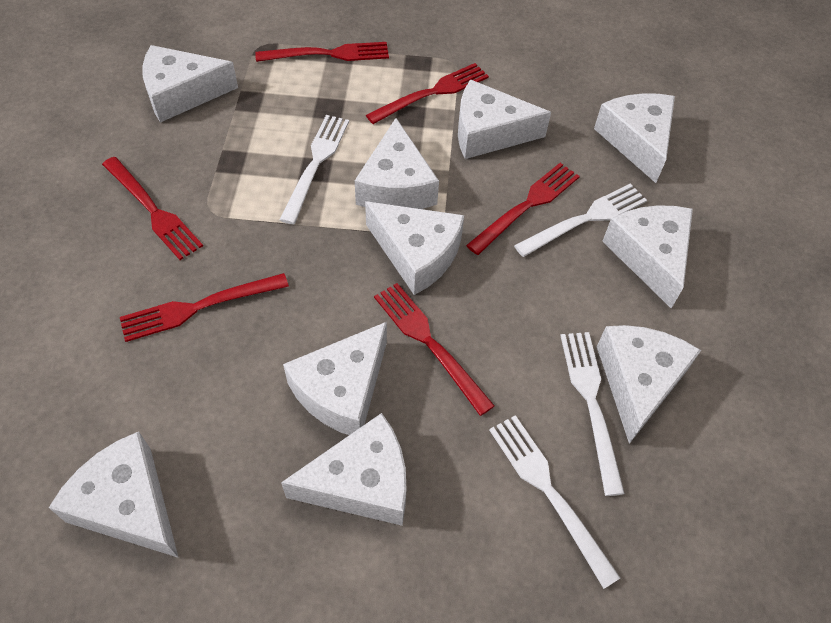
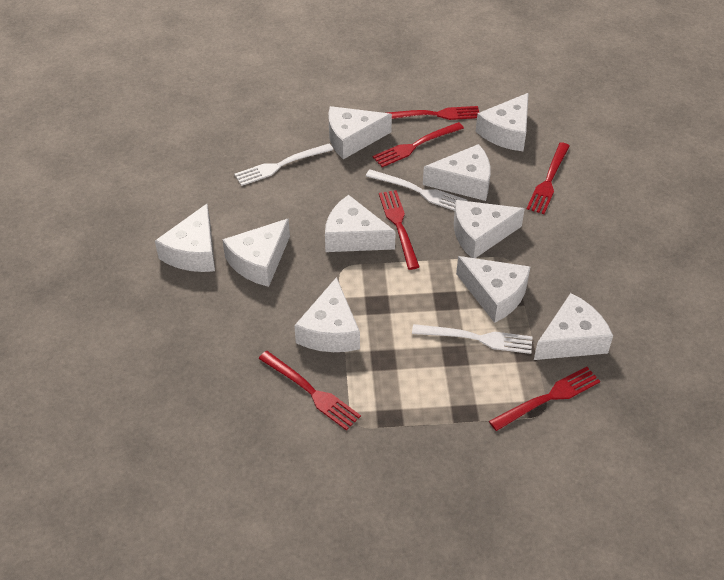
white fork: [280,115,349,224] [489,415,620,589] [514,183,647,257] [560,332,625,496] = 4 -> [234,144,333,186] [366,169,467,211] [412,324,532,354] = 3

